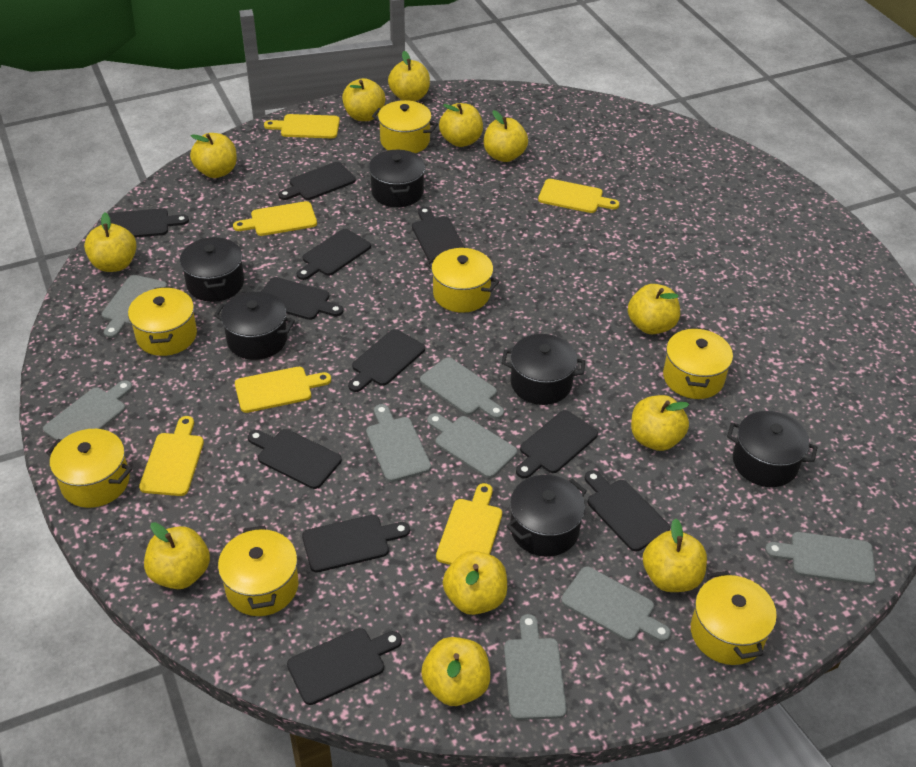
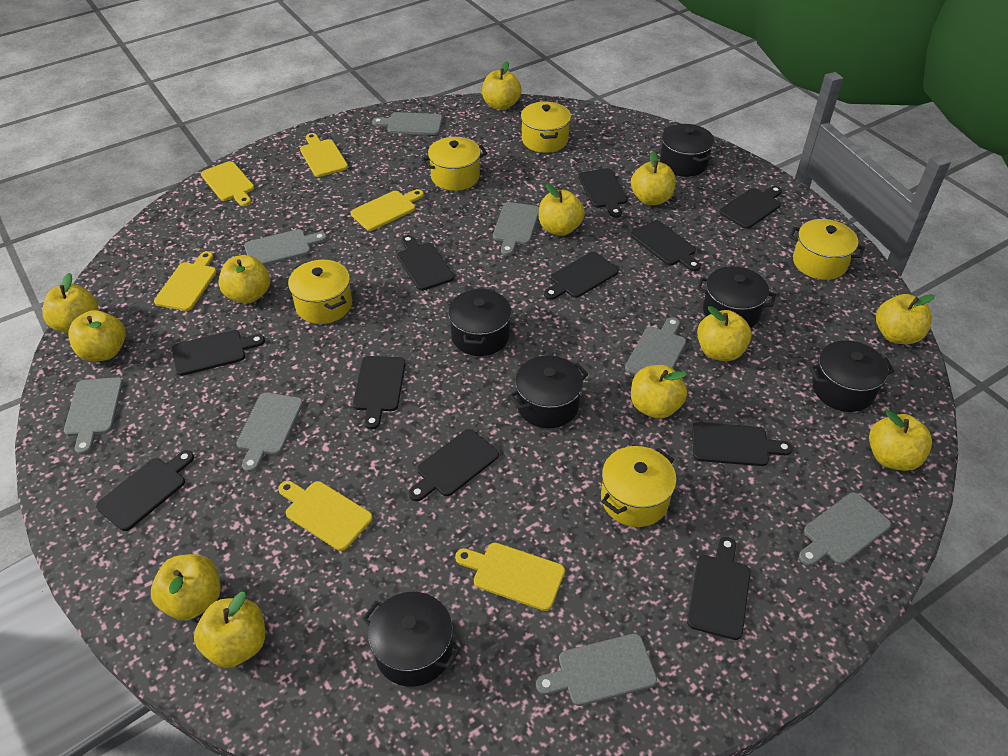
yellow pot: [46,429,132,508] [128,287,197,356] [218,525,298,616] [372,100,438,153] [426,248,500,313] [663,327,733,399] [691,571,777,665] = 7 -> [288,260,352,324] [421,137,487,191] [521,102,571,153] [601,446,677,527] [789,219,865,280] = 5

